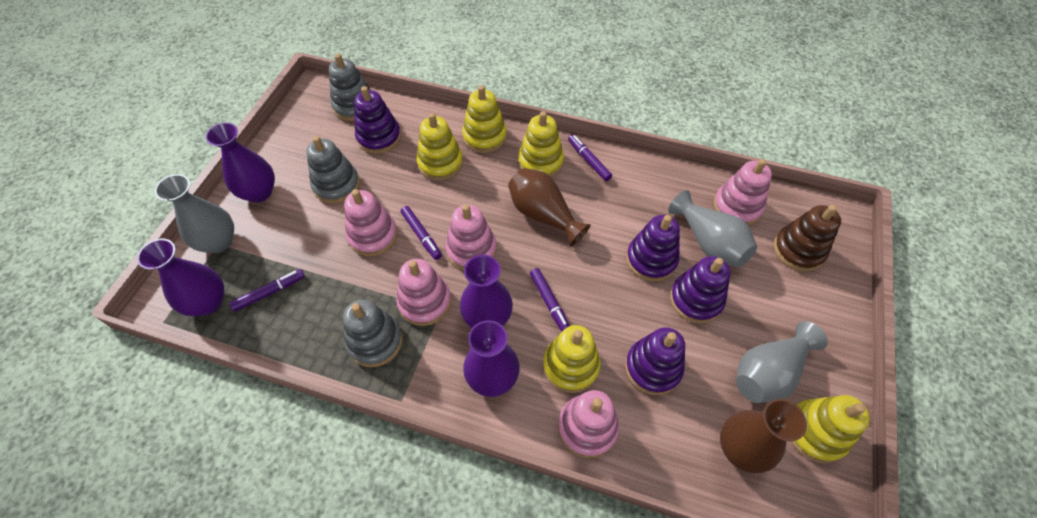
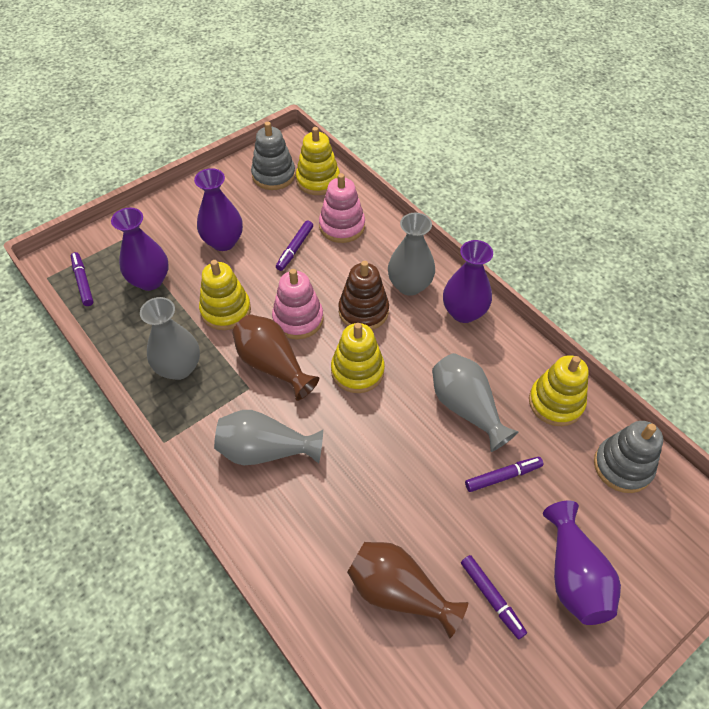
grey stacking toy: [306,136,360,204] [329,54,371,121] [343,300,403,367] = 3 -> [251,122,295,190] [594,421,663,493] = 2
grey vase: [155,174,234,253] [668,190,757,267] [736,321,828,403] = 3 -> [140,297,200,380] [214,410,323,465] [388,213,435,296] [432,353,518,452] = 4
pink stacking toy: [344,189,398,256] [396,259,451,326] [445,204,497,270] [558,390,619,458] [713,159,772,225] = 5 -> [272,269,324,339] [319,173,365,243] = 2
purple stacking toy: [354,86,401,154] [625,327,685,395] [626,215,680,281] [670,256,731,323] = 4 -> none = 0
yellow stacking toy: [416,113,463,180] [462,85,507,153] [518,111,564,177] [543,325,601,393] [790,395,870,463] = 5 -> [199,260,251,330] [296,127,340,195] [331,323,385,393] [529,355,589,426] = 4

